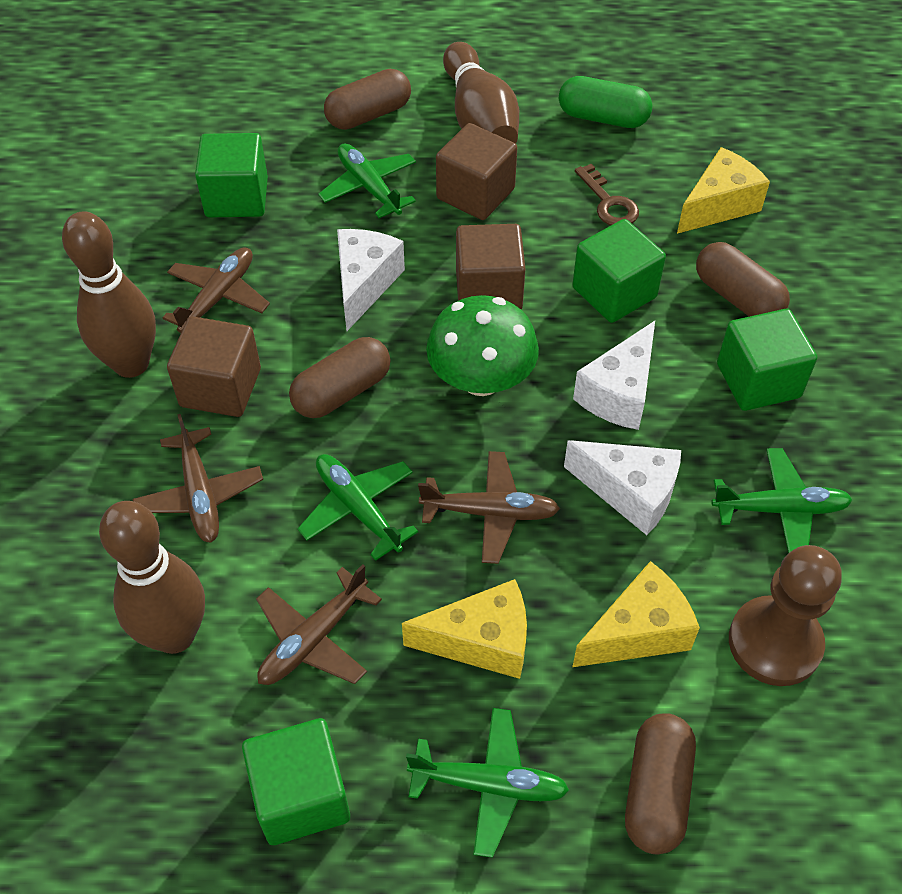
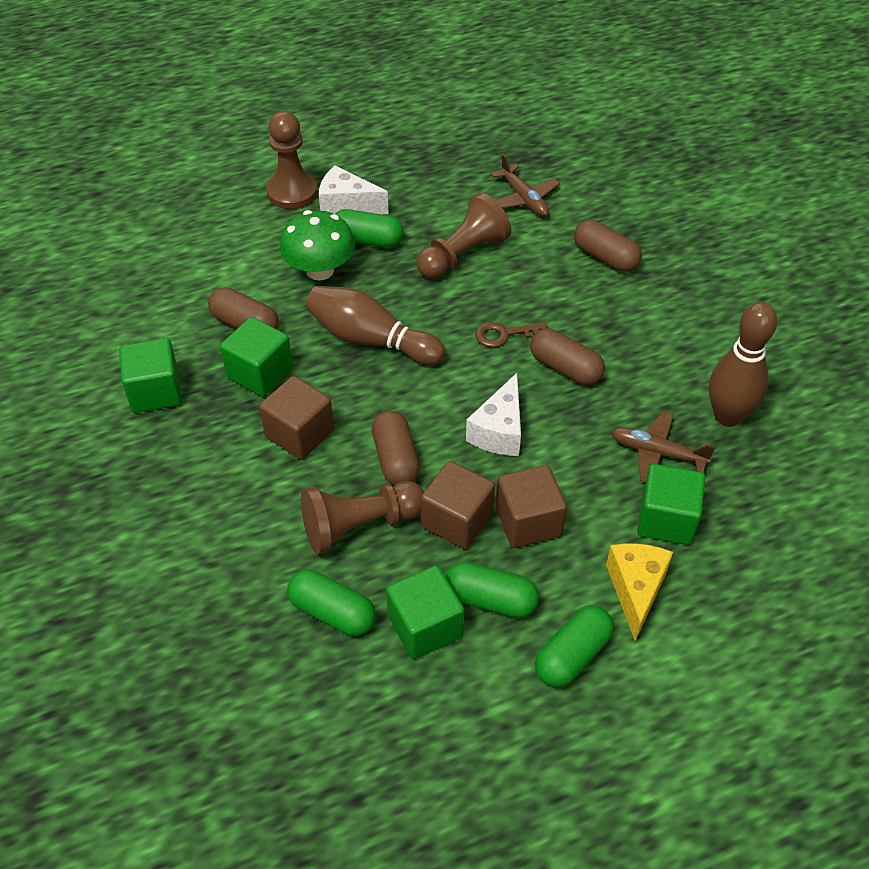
brown bowling pin: [62,211,156,378] [99,501,205,654] [443,42,519,144] = 3 -> [306,286,445,365] [709,302,777,427] = 2
brown pawn: [729,545,842,686] = 1 -> [266,111,318,209] [301,481,424,554] [416,193,512,279] = 3
brown plane: [132,414,263,543] [163,247,270,333] [256,564,382,685] [418,451,560,564] = 4 -> [491,154,560,217] [611,411,715,482] = 2
green capsule: [559,76,652,128] = 1 -> [287,569,376,636] [335,209,404,248] [445,562,539,618] [535,605,614,687] = 4
green plane: [297,454,418,561] [318,143,416,218] [406,708,569,858] [711,448,853,553] = 4 -> none = 0
white cheese: [337,229,405,331] [564,440,681,535] [573,321,655,430] = 3 -> [319,166,389,214] [466,373,521,456] = 2
yellow cheese: [402,579,527,679] [572,561,700,667] [677,147,770,234] = 3 -> [606,543,673,641] = 1

